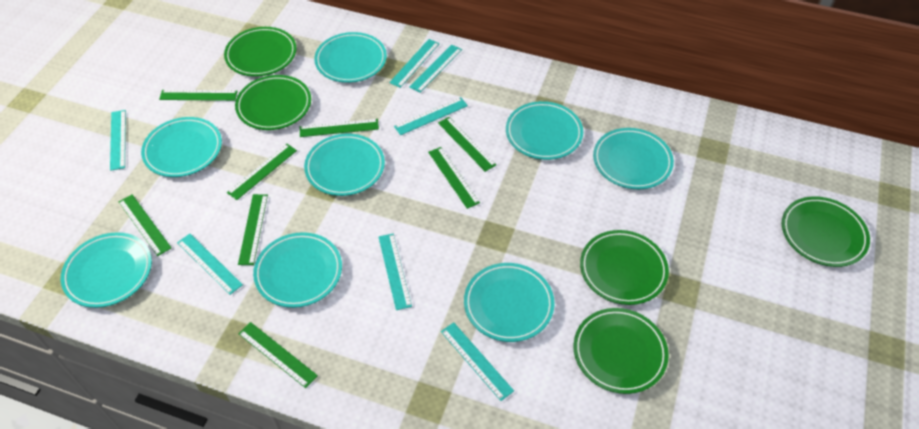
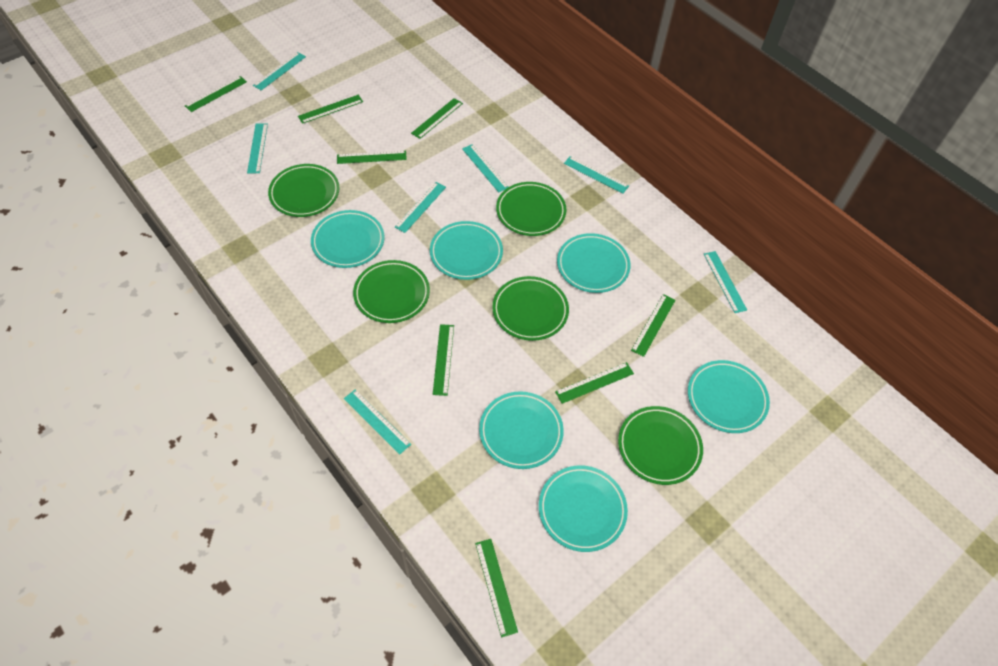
turquoise plate: [61,232,152,308] [141,117,222,177] [253,232,342,308] [304,134,385,196] [314,32,387,83] [464,263,554,342] [506,101,583,160] [593,128,674,189] = 8 -> [311,210,385,268] [430,221,503,280] [479,391,564,469] [539,465,628,552] [557,233,630,293] [688,360,770,433] = 6

